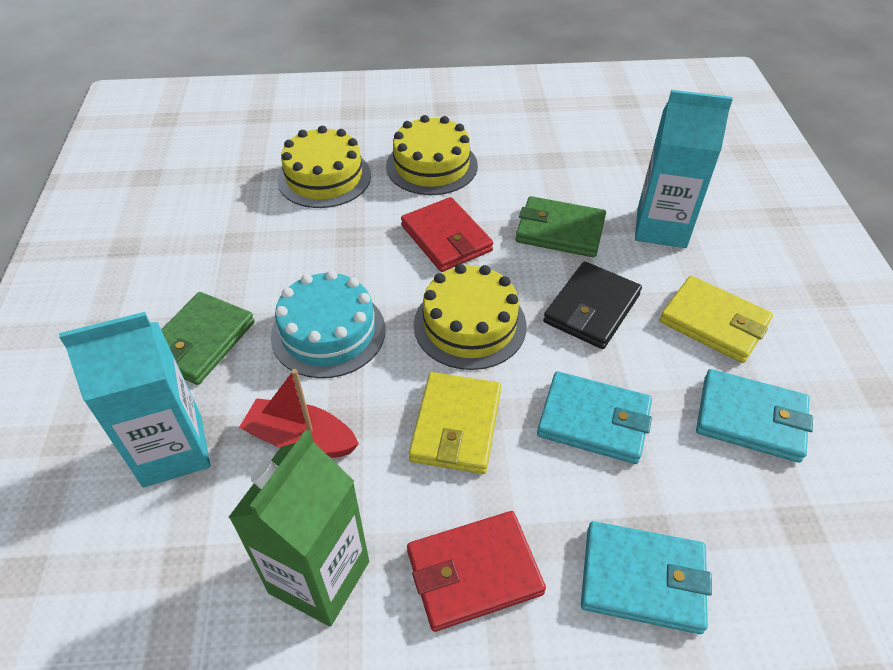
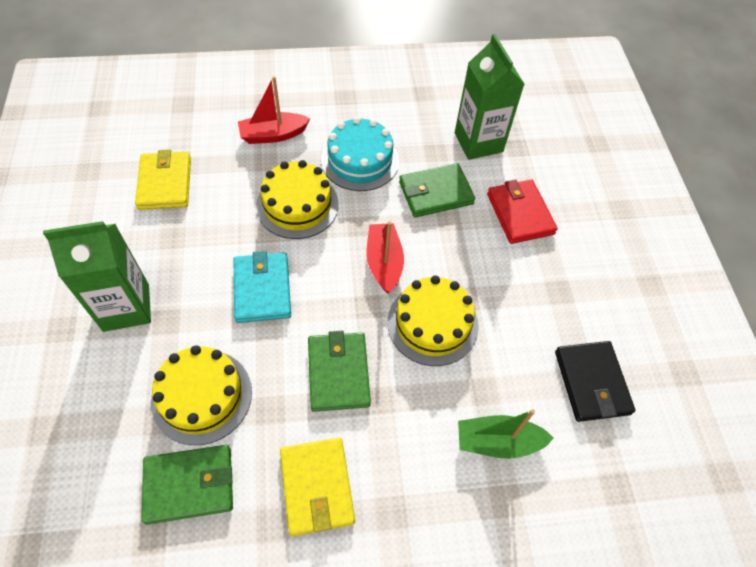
green boat: none = 0 -> [458,409,554,459] = 1
green carton: [228,430,369,627] = 1 -> [43,221,151,332] [455,34,524,160] = 2
green wallet: [161,292,255,385] [516,196,606,257] = 2 -> [141,445,233,525] [308,331,371,412] [399,163,475,217] = 3
red boat: [239,369,359,458] = 1 -> [238,76,310,144] [366,221,404,294] = 2
red wallet: [401,197,493,272] [407,511,546,632] = 2 -> [487,179,558,244] = 1
turquoise carton: [59,312,210,487] [635,90,733,248] = 2 -> none = 0
turquoise wallet: [537,371,652,464] [581,521,712,634] [696,369,813,463] = 3 -> [234,251,291,323] = 1

